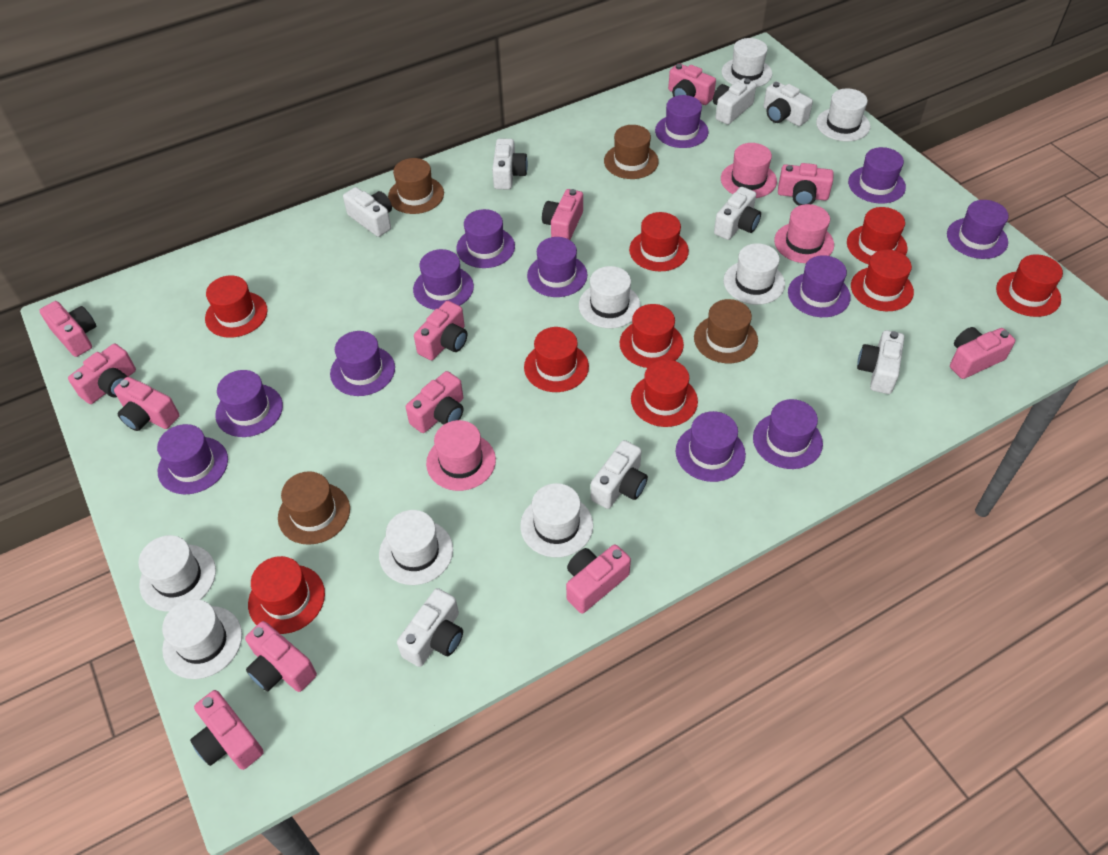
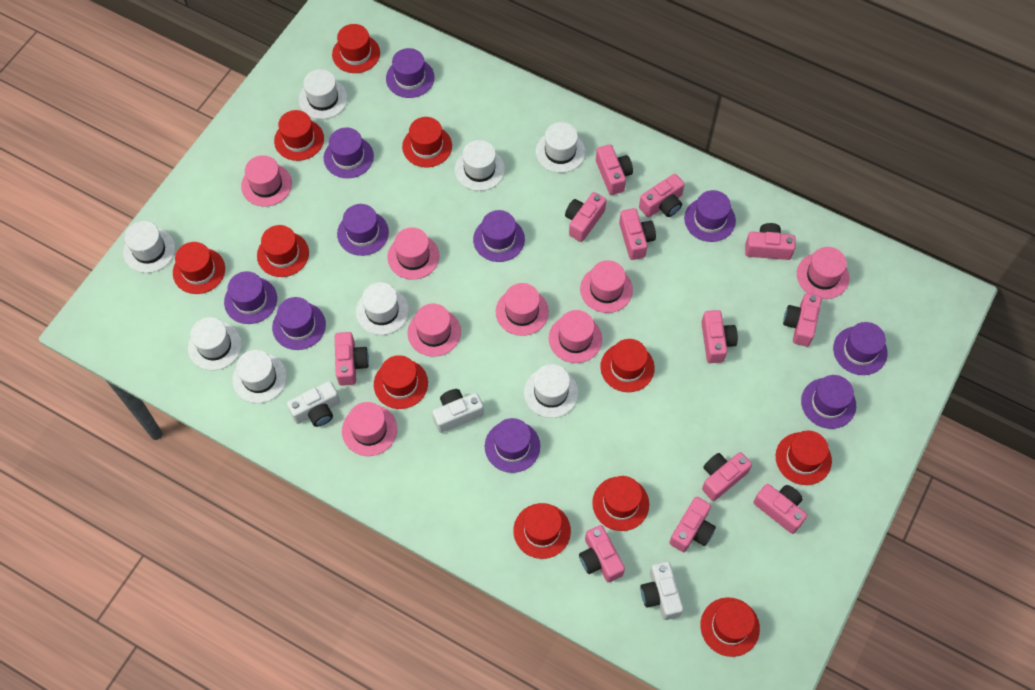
brown hat: [278,471,350,545] [388,158,444,214] [604,125,659,179] [694,299,758,363] = 4 -> none = 0
pink hat: [426,420,496,491] [721,143,777,198] [774,204,834,263] = 3 -> [241,155,292,207] [342,402,397,456] [387,227,440,280] [407,304,461,357] [496,283,549,336] [549,310,602,363] [580,260,633,313] [797,247,849,299] = 8
purple hat: [157,424,228,494] [215,370,283,437] [330,331,395,396] [413,249,474,310] [456,209,515,268] [527,237,587,297] [655,95,709,148] [676,411,746,482] [753,399,823,469] [788,255,851,317] [848,147,906,203] [947,200,1009,259] = 12 -> [224,271,277,324] [272,297,326,350] [324,127,374,178] [337,204,389,256] [386,48,435,98] [473,210,525,262] [485,418,540,473] [684,190,736,242] [801,375,856,429] [833,322,888,375] = 10
red hat: [205,275,268,338] [248,556,325,634] [524,327,589,392] [620,304,684,368] [629,212,689,271] [631,359,698,427] [847,207,908,264] [851,250,914,311] [996,254,1063,317] = 9 -> [173,242,225,294] [257,225,309,277] [274,110,324,161] [332,24,380,73] [374,355,428,409] [402,117,452,167] [513,503,571,559] [592,476,649,531] [600,339,655,392] [700,597,760,657] [776,431,832,485] = 11
white camera: [343,187,392,237] [397,588,463,667] [492,139,528,189] [591,440,648,509] [713,78,756,125] [714,187,761,240] [763,81,813,126] [857,330,904,394] = 8 -> [287,381,340,427] [432,389,484,433] [640,561,683,620] = 3

